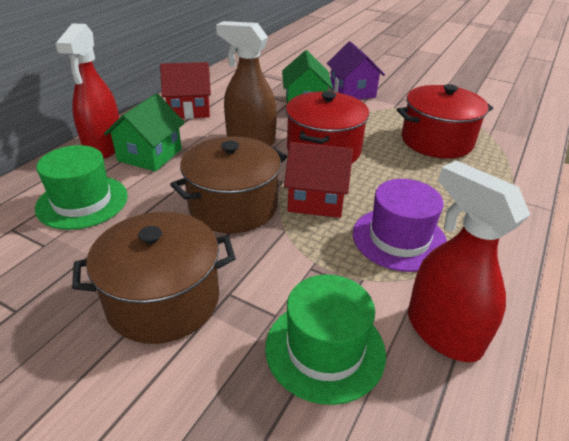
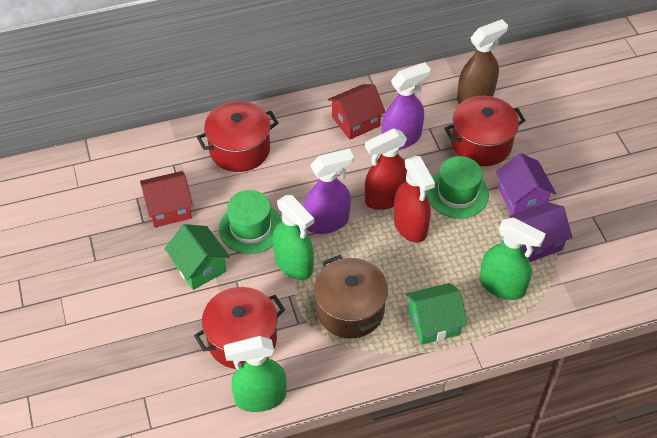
brown pot: [72,212,236,344] [170,136,287,233] = 2 -> [314,255,388,339] = 1
green spray bottle: none = 0 -> [224,336,287,412] [273,195,314,280] [480,218,546,300] = 3
purple hat: [353,179,447,272] = 1 -> none = 0
purple house: [327,41,385,99] = 1 -> [496,153,556,215] [509,202,572,262] = 2
purple spray bottle: none = 0 -> [304,149,354,234] [382,62,431,150] = 2
red pot: [286,91,369,163] [397,84,493,159] = 2 -> [194,287,285,369] [197,101,278,172] [445,96,526,166] = 3

